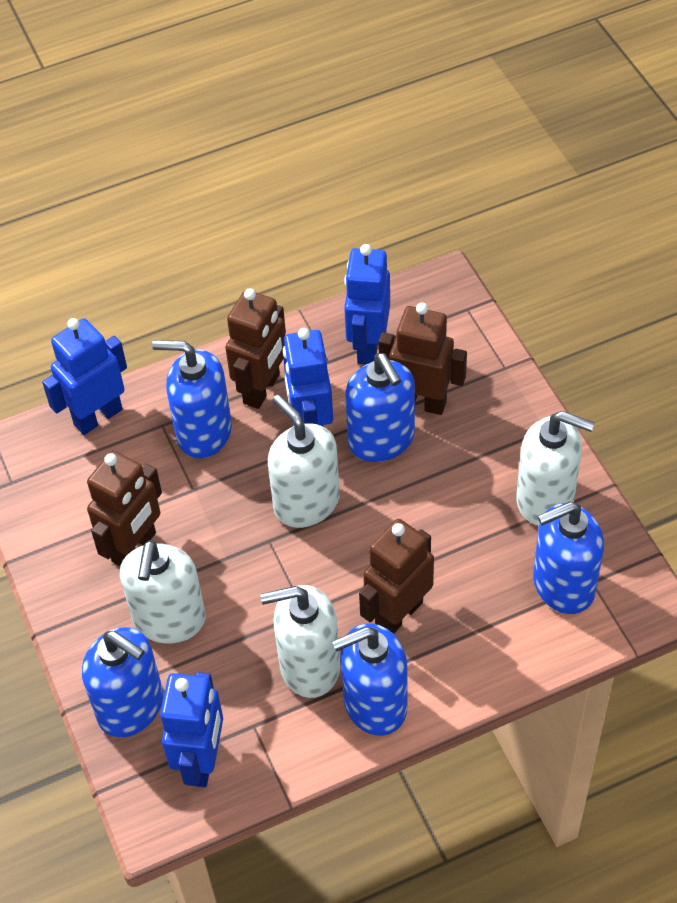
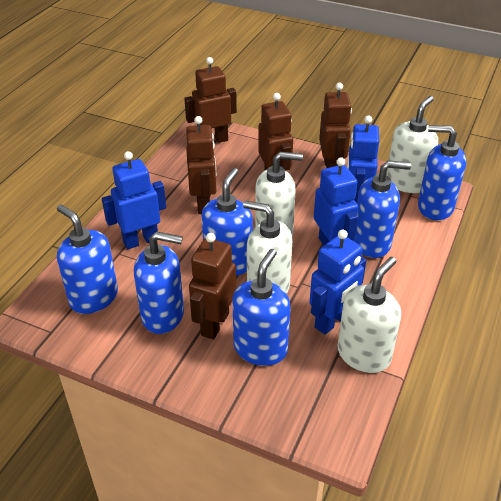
blue soap dispenser: [82,627,163,737] [152,340,232,458] [332,623,408,736] [345,353,415,462] [533,502,604,614] = 5 -> [57,205,118,314] [134,232,184,334] [202,168,253,276] [232,249,291,366] [353,160,411,258] [418,125,466,220] = 6
brown robot: [87,451,162,566] [225,288,286,409] [359,519,434,634] [379,303,467,415] = 4 -> [184,57,237,143] [186,116,216,214] [189,233,236,340] [258,93,293,171] [319,83,352,168] = 5

